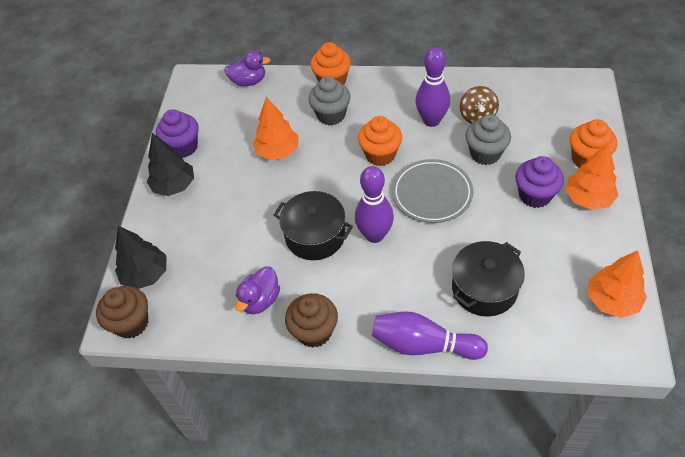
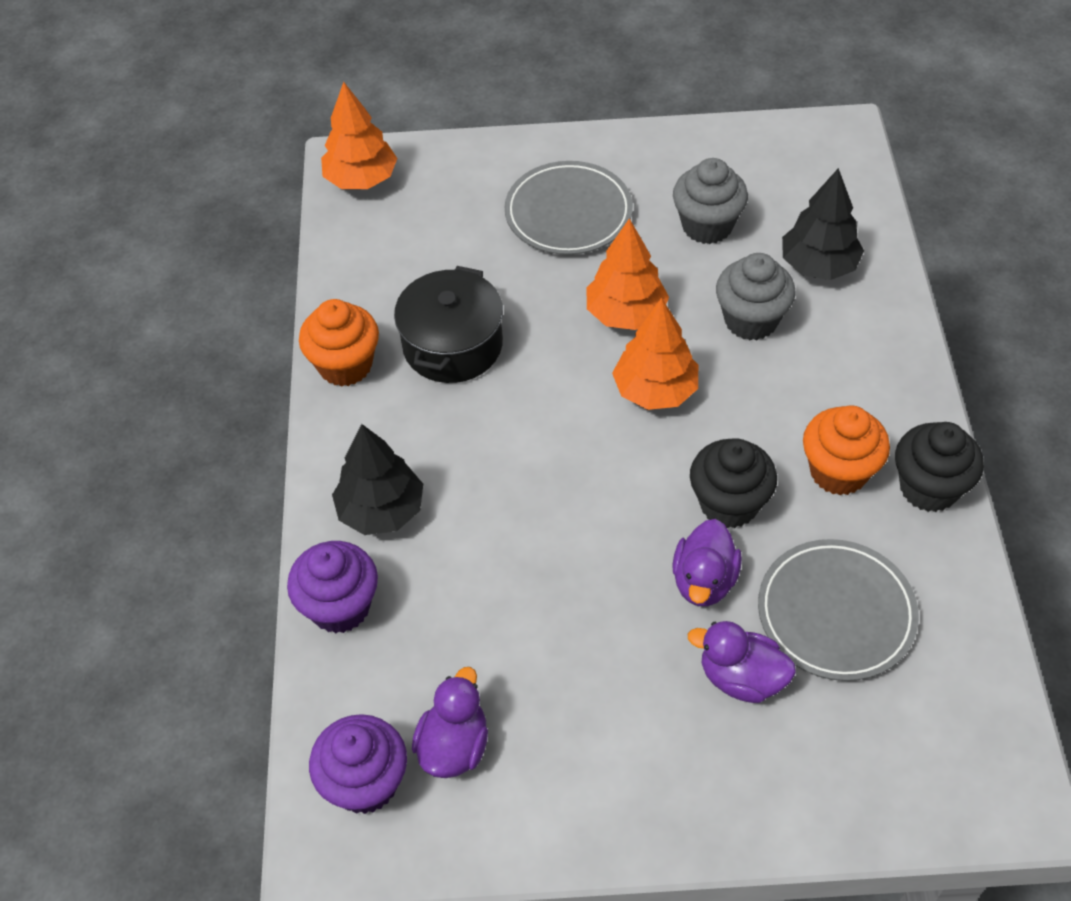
black cupcake: none = 0 -> [690,438,777,528] [895,422,984,512] = 2
black pot: [274,191,353,260] [452,241,525,317] = 2 -> [394,266,503,383] = 1
brown cupcake: [96,286,148,339] [285,293,338,348] = 2 -> none = 0
brown spinning top: [460,86,499,124] = 1 -> none = 0
grey plate: [392,159,473,223] = 1 -> [505,161,633,255] [758,539,919,681] = 2
orange cupcake: [310,42,351,85] [358,116,402,166] [570,119,617,168] = 3 -> [299,299,379,387] [803,405,890,495] = 2
purple bowling pin: [355,166,394,243] [372,312,488,360] [415,48,450,127] = 3 -> none = 0
purple duck: [224,51,270,86] [235,267,280,314] = 2 -> [412,667,488,778] [672,519,742,606] [688,621,796,703] = 3

